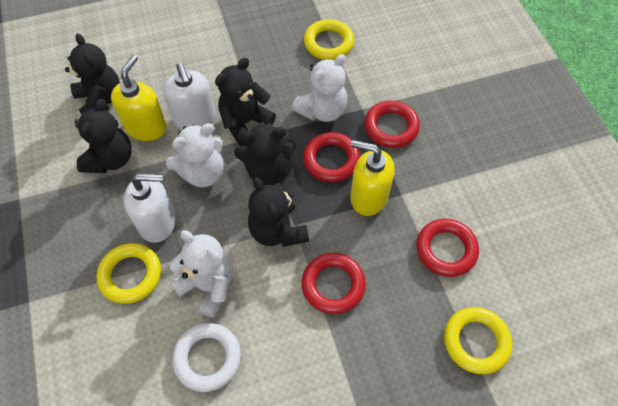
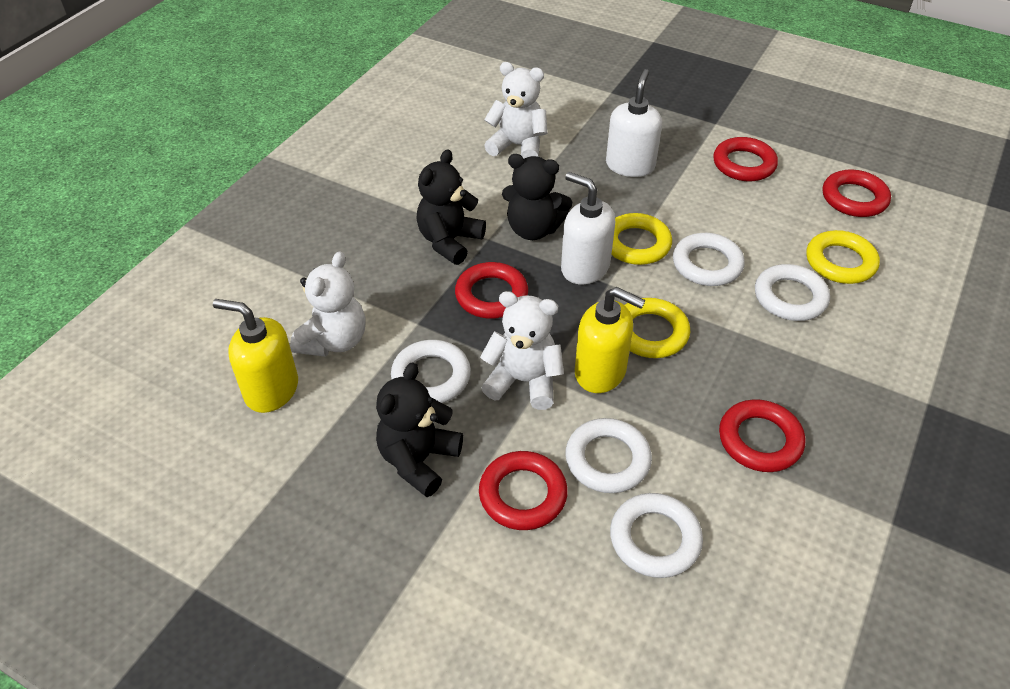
black teddy bear: [65,33,120,114] [75,99,132,173] [215,58,276,146] [234,122,296,185] [248,177,309,247] = 5 -> [376,362,463,497] [416,149,486,265] [502,154,572,240] = 3
red ring: [301,253,366,314] [303,132,360,182] [364,100,420,148] [416,219,479,277] = 4 -> [455,262,528,319] [479,451,568,530] [713,137,778,181] [719,399,805,472] [823,169,891,217] = 5
white ring: [172,323,241,392] = 1 -> [391,340,471,403] [565,418,652,493] [610,493,703,578] [673,233,745,286] [755,264,830,321] = 5

